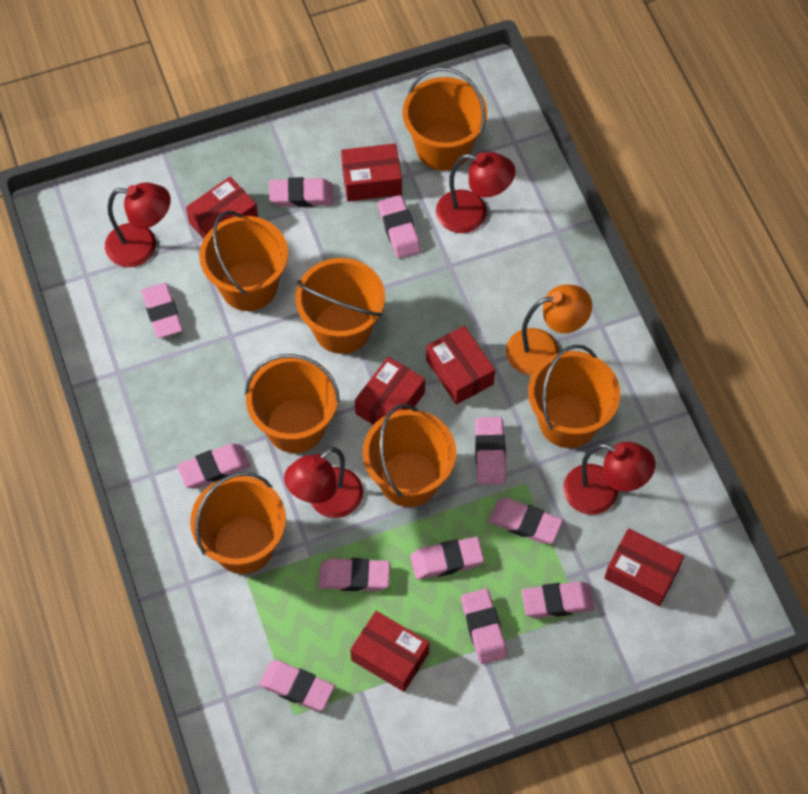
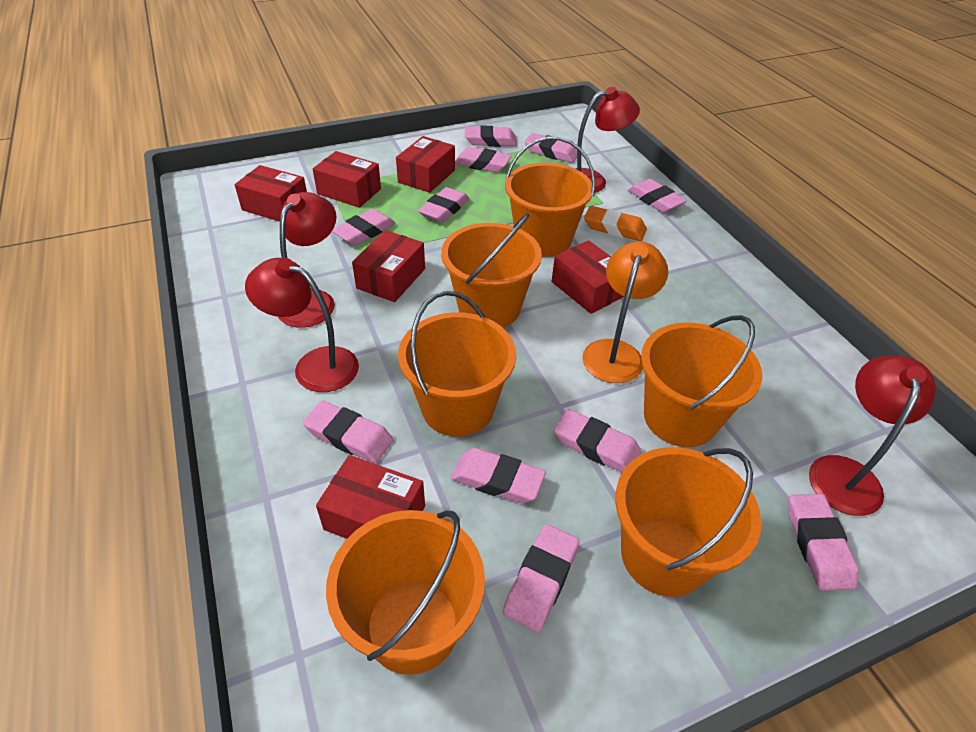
orange bucket: [190,472,286,574] [199,211,288,311] [245,354,340,453] [295,258,385,354] [363,404,456,507] [402,67,487,171] [528,344,620,448] = 7 -> [326,510,485,675] [398,291,516,437] [441,213,542,327] [505,136,596,257] [615,447,762,597] [641,315,762,447] = 6
orange eraser: none = 0 -> [584,206,647,241] = 1

